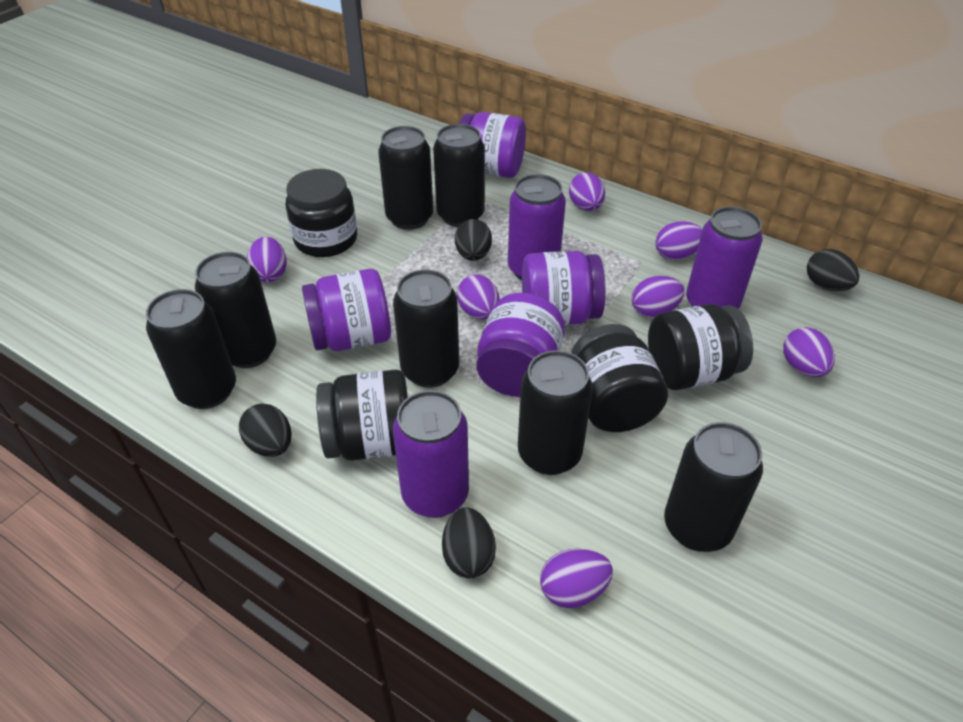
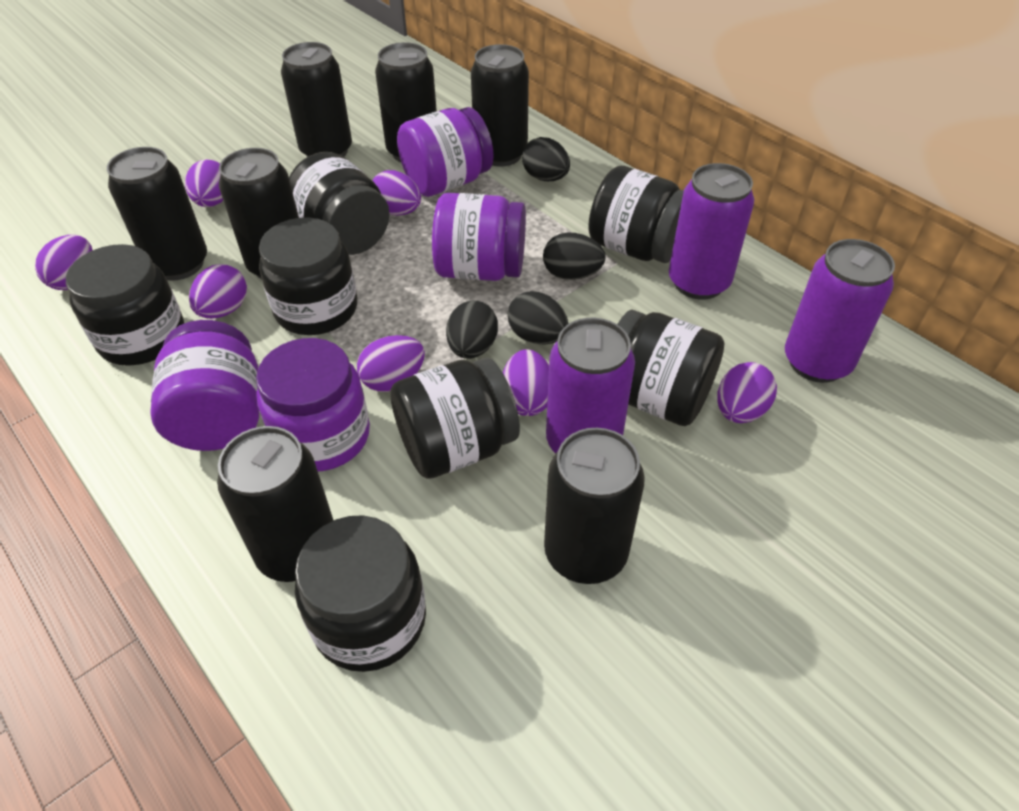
black jar: [286,169,357,257] [316,369,408,461] [571,324,668,432] [648,304,753,390] = 4 -> [66,244,184,366] [259,218,357,335] [289,152,390,255] [295,515,426,672] [390,358,520,479] [588,166,684,263] [617,310,725,426] = 7

